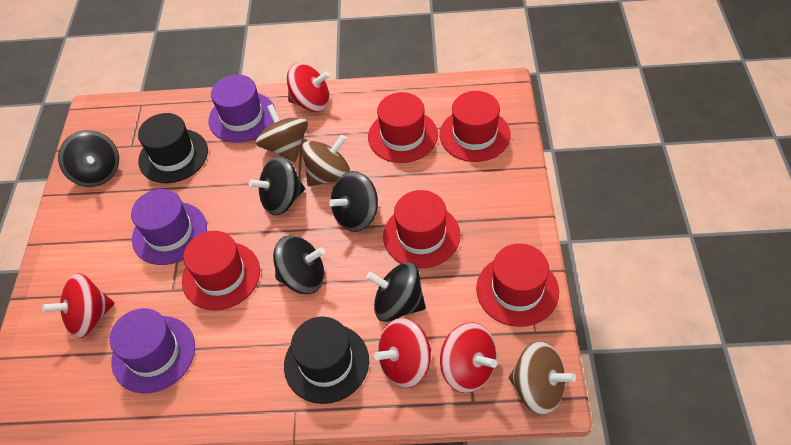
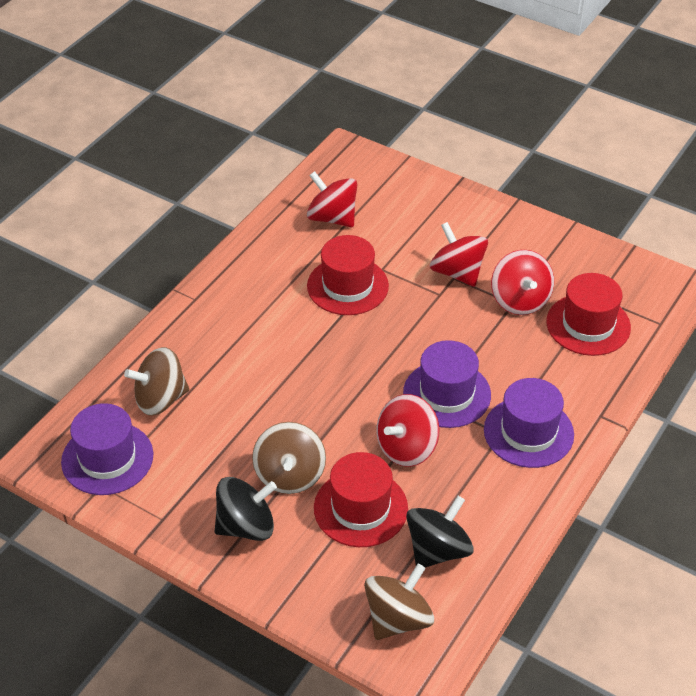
black hat: [138,113,208,183] [284,316,369,404] = 2 -> none = 0
black spinning top: [58,130,119,187] [249,156,305,215] [273,235,325,294] [329,171,378,232] [366,262,426,322] = 5 -> [215,477,277,541] [406,496,474,568] = 2
red hat: [182,231,260,311] [368,92,438,163] [383,190,460,269] [440,91,510,162] [476,243,559,327] = 5 -> [307,235,389,315] [314,452,408,547] [546,273,631,356] = 3

